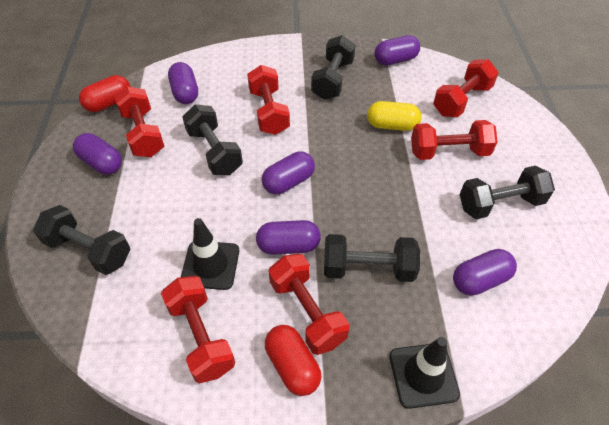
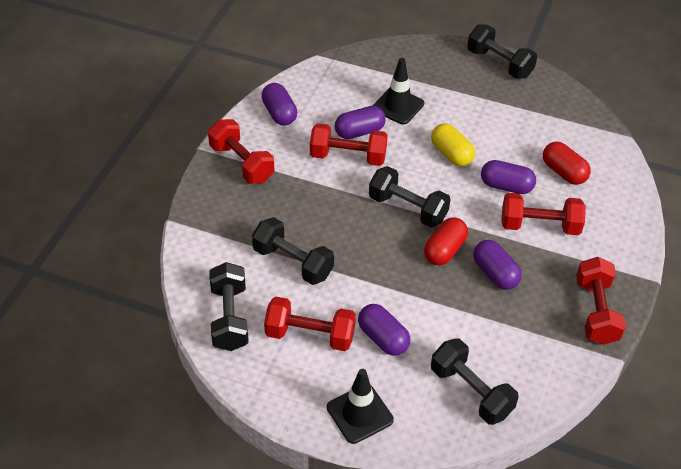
purple capsule: [73,133,122,175] [168,62,198,104] [256,220,321,255] [262,151,315,194] [375,35,420,66] [453,249,517,296] = 6 -> [261,83,297,126] [335,106,386,139] [358,304,410,356] [473,240,522,290] [481,160,536,194] = 5
red dumbbell: [115,86,164,157] [161,276,235,383] [247,65,290,135] [269,254,349,355] [411,120,498,160] [433,59,499,117] = 6 -> [208,119,274,184] [264,297,356,351] [310,123,388,166] [501,193,586,235] [576,257,626,345] = 5

